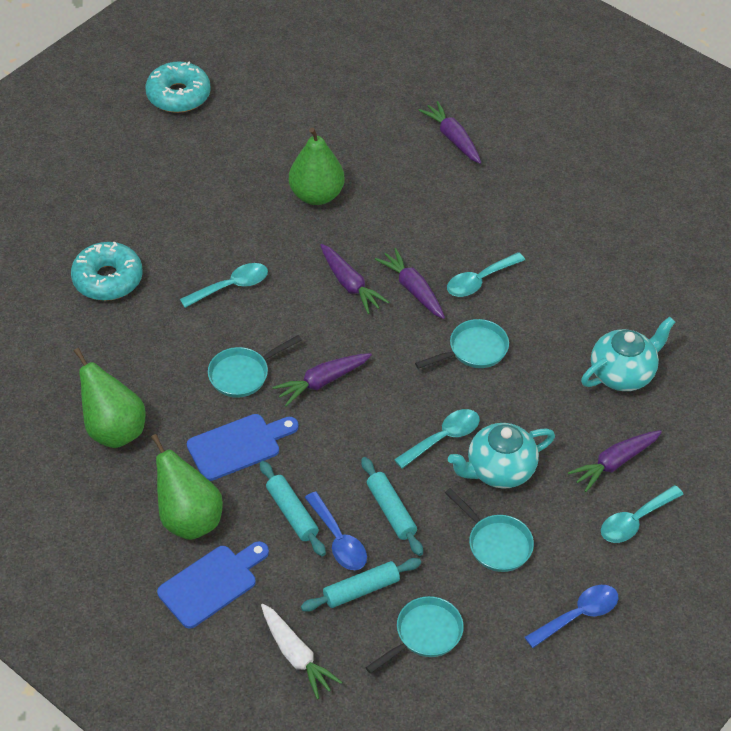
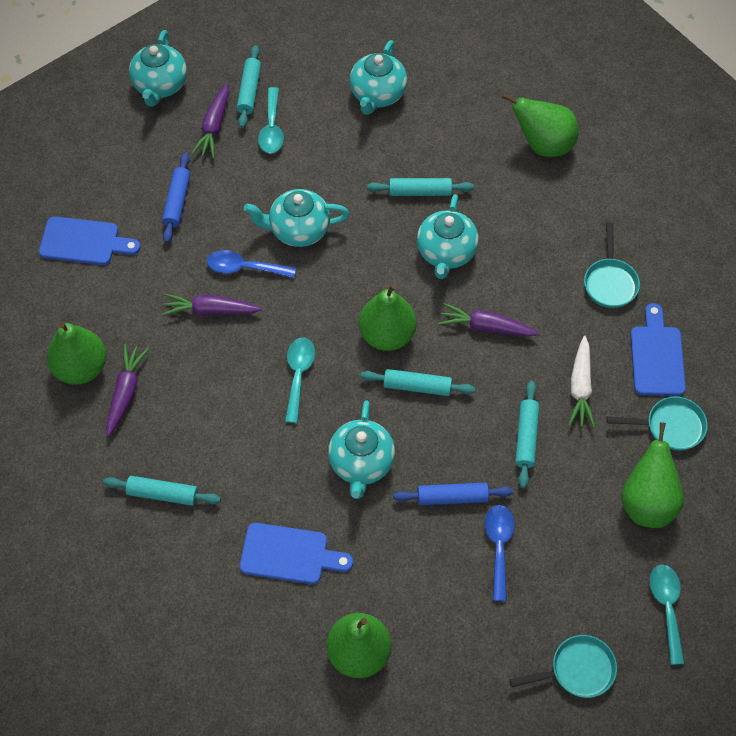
blue cutting board: [157,541,269,629] [187,414,299,481] = 2 -> [39,216,141,265] [240,523,353,584] [630,303,686,396] = 3
blue rolling pin: none = 0 -> [162,153,190,243] [393,483,513,505] = 2
green pear: [74,348,146,448] [151,434,223,540] [289,127,345,205] = 3 -> [47,322,106,385] [326,613,391,678] [359,284,416,351] [501,93,578,157] [621,422,684,528] = 5
purple carrot: [272,353,372,406] [320,244,389,314] [375,248,445,319] [418,101,481,164] [568,430,662,492] = 5 -> [106,344,149,437] [161,293,262,316] [191,83,229,159] [438,303,539,337] = 4
turquoise donut: [71,241,143,301] [145,61,211,113] = 2 -> none = 0
turquoise pan: [208,335,302,398] [365,596,464,674] [415,319,509,369] [445,488,534,572] = 4 -> [509,635,617,698] [584,223,640,308] [606,396,708,451] = 3
turquoise rolling pin: [260,461,326,556] [301,558,421,612] [361,457,423,556] = 3 -> [103,476,221,506] [237,45,261,128] [361,369,475,396] [367,178,474,196] [515,381,539,488] = 5
turquoise spoon: [180,263,268,308] [394,409,480,469] [447,252,525,297] [601,485,684,543] = 4 -> [258,87,284,153] [285,337,315,423] [650,565,684,665] = 3
turquoise teapot: [448,423,555,489] [581,317,675,391] = 2 -> [129,30,187,107] [244,189,350,247] [328,400,395,499] [349,40,407,115] [417,194,479,279] = 5

